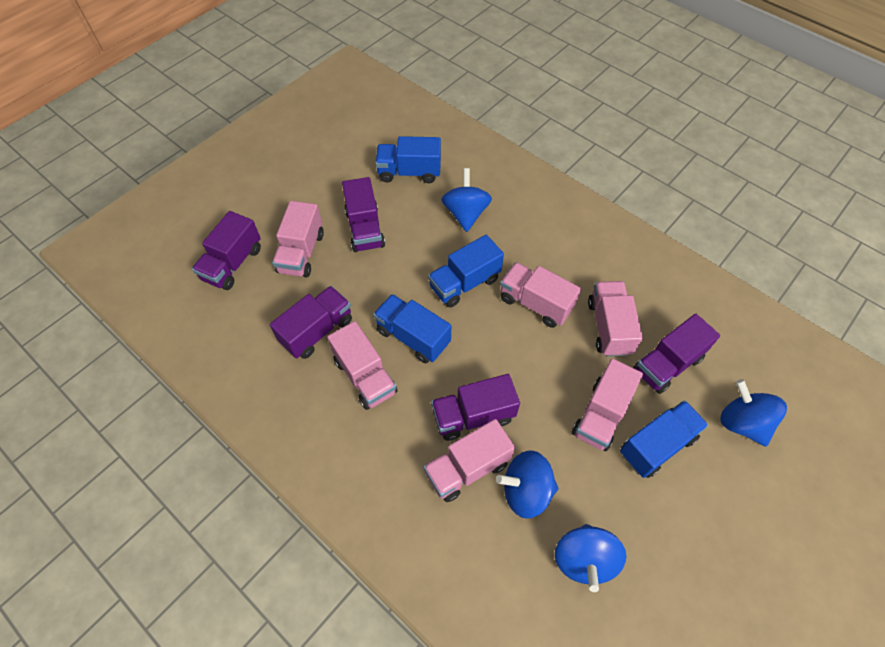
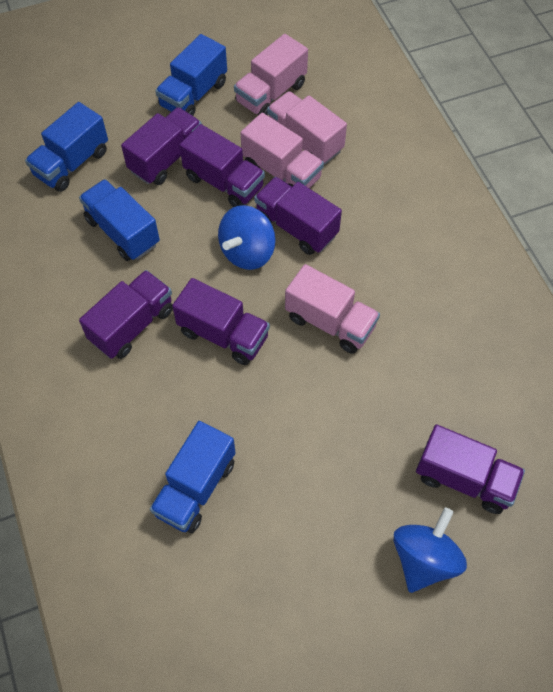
blue spinning top: [441,168,492,232] [496,450,559,519] [555,524,627,592] [720,379,787,446] = 4 -> [218,205,276,270] [393,507,467,593] = 2
pink truck: [272,201,324,277] [327,321,398,410] [423,419,515,502] [500,262,581,328] [572,358,643,451] [588,281,643,357] = 6 -> [234,34,308,116] [241,113,324,188] [267,91,347,165] [285,264,380,354] = 4
purple truck: [192,211,261,290] [270,286,352,359] [342,177,385,252] [431,374,520,441] [633,314,720,394] = 5 -> [79,270,173,359] [121,107,202,185] [172,278,270,365] [179,124,265,207] [254,177,342,255] [416,425,525,514] = 6

